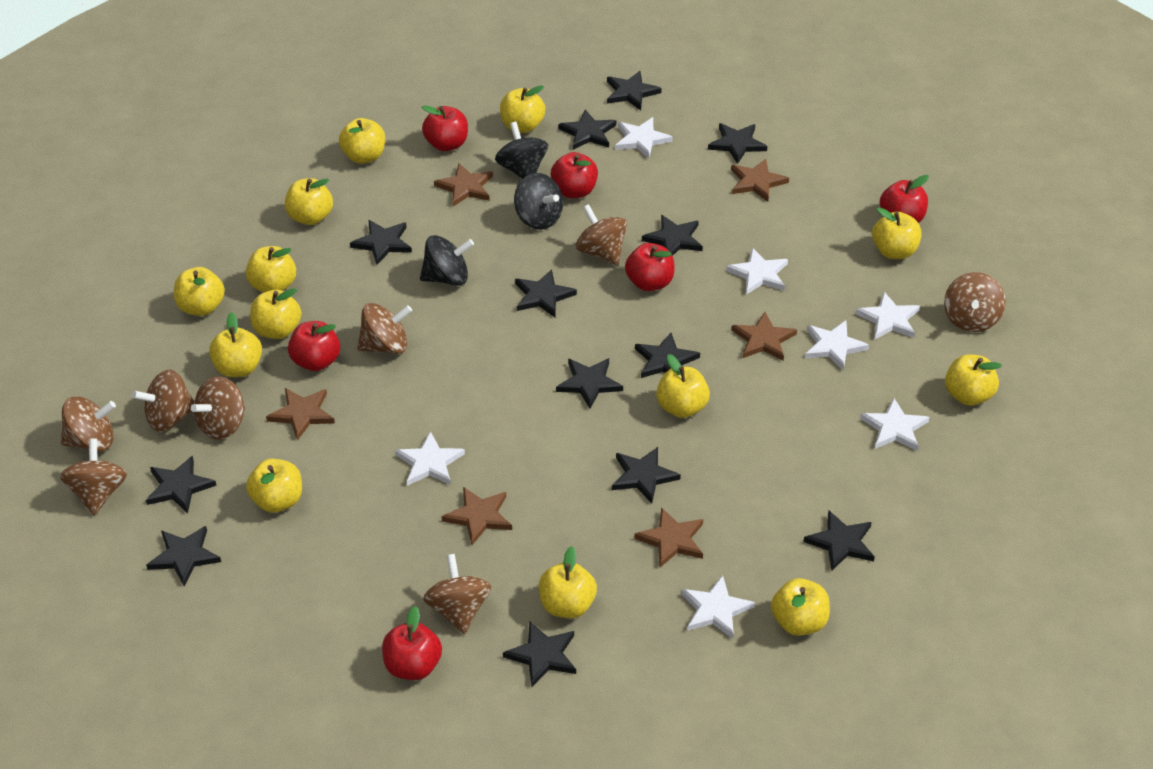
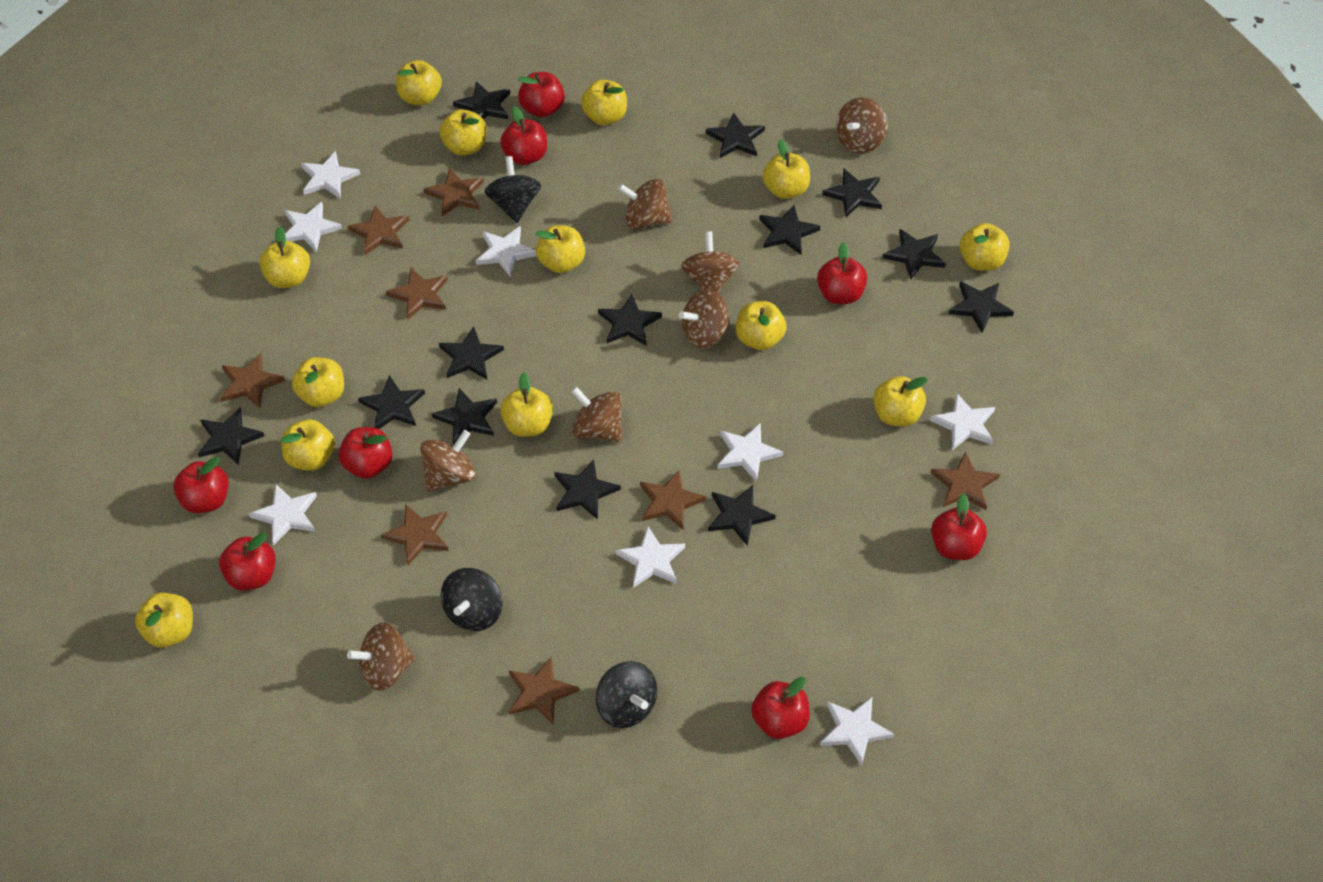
brown spinning top: [60,438,127,515] [61,396,116,451] [132,370,194,432] [191,376,245,440] [357,303,412,354] [423,554,491,634] [576,204,627,265] [944,272,1006,332] = 8 -> [347,623,416,691] [420,430,475,492] [571,386,622,442] [618,179,672,229] [679,289,730,348] [681,231,740,293] [836,97,888,154] = 7
brown star: [266,388,335,441] [434,163,493,206] [442,487,512,545] [634,507,703,567] [731,159,789,202] [731,312,797,361] = 6 -> [220,353,285,408] [347,205,409,255] [381,504,449,565] [386,267,448,319] [424,168,484,217] [509,656,579,725] [640,470,706,530] [931,451,1000,510] = 8
red apple: [288,321,340,371] [382,606,442,680] [422,106,468,151] [551,152,598,198] [625,243,674,291] [880,175,929,223] = 6 -> [173,457,229,514] [219,533,276,591] [339,427,393,478] [500,106,547,165] [518,72,565,117] [751,677,810,739] [817,242,867,304] [931,494,987,560] = 8
white star: [395,431,465,486] [615,117,673,159] [681,575,755,639] [726,248,788,294] [805,320,869,371] [855,292,920,340] [860,398,929,451] = 7 -> [249,484,317,545] [285,202,342,252] [301,151,360,199] [476,226,536,277] [616,527,685,588] [718,423,783,482] [820,697,894,766] [930,393,995,450] = 8

